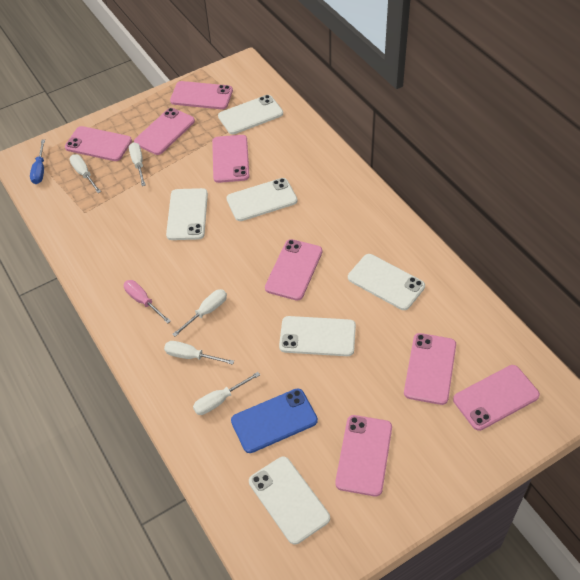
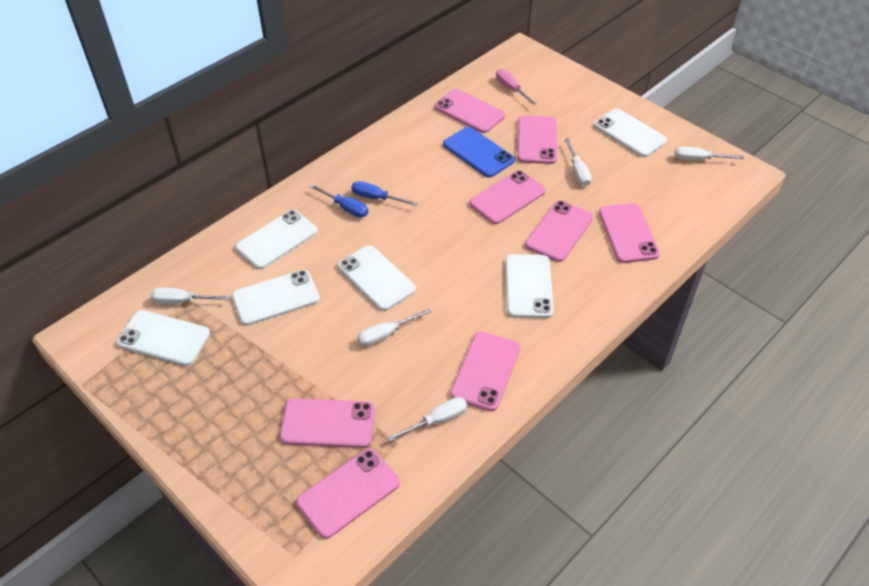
blue screwdriver: [30,139,45,184] = 1 -> [309,184,368,218] [351,181,418,206] = 2

